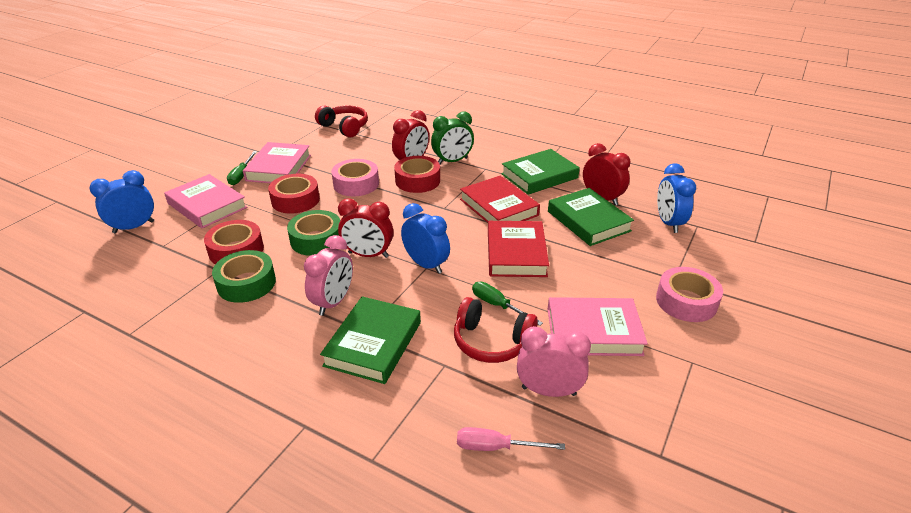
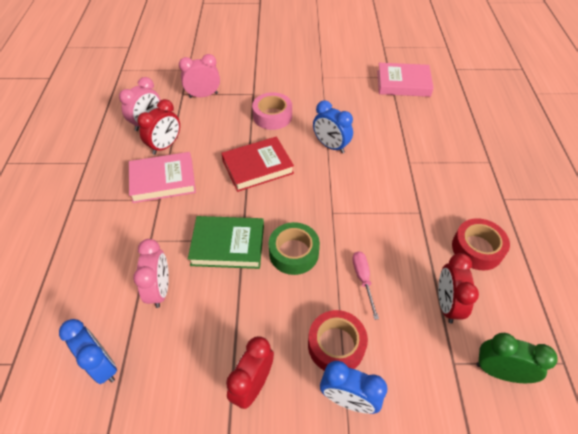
green book: [320,296,421,384] [501,149,580,195] [548,188,634,246] = 3 -> [188,216,264,269] = 1
green screwdriver: [227,151,257,185] [472,282,543,326] = 2 -> none = 0
green tape: [212,250,276,303] [287,210,340,256] = 2 -> [269,222,320,275] = 1
pink book: [164,174,247,229] [243,142,311,183] [547,297,648,356] = 3 -> [129,152,196,203] [377,63,434,97] = 2
pink clock: [304,235,353,316] [517,326,591,397] = 2 -> [119,77,160,131] [133,239,169,308] [179,54,220,98] = 3
pink tape: [331,159,379,196] [656,267,723,322] = 2 -> [252,92,292,130] = 1
red book: [460,176,540,223] [488,221,549,277] = 2 -> [221,136,294,192] = 1
red headphones: [315,106,368,137] [454,297,538,363] = 2 -> none = 0
red tape: [204,220,264,264] [268,174,320,213] [394,156,440,193] = 3 -> [308,310,368,371] [452,218,510,271] = 2

